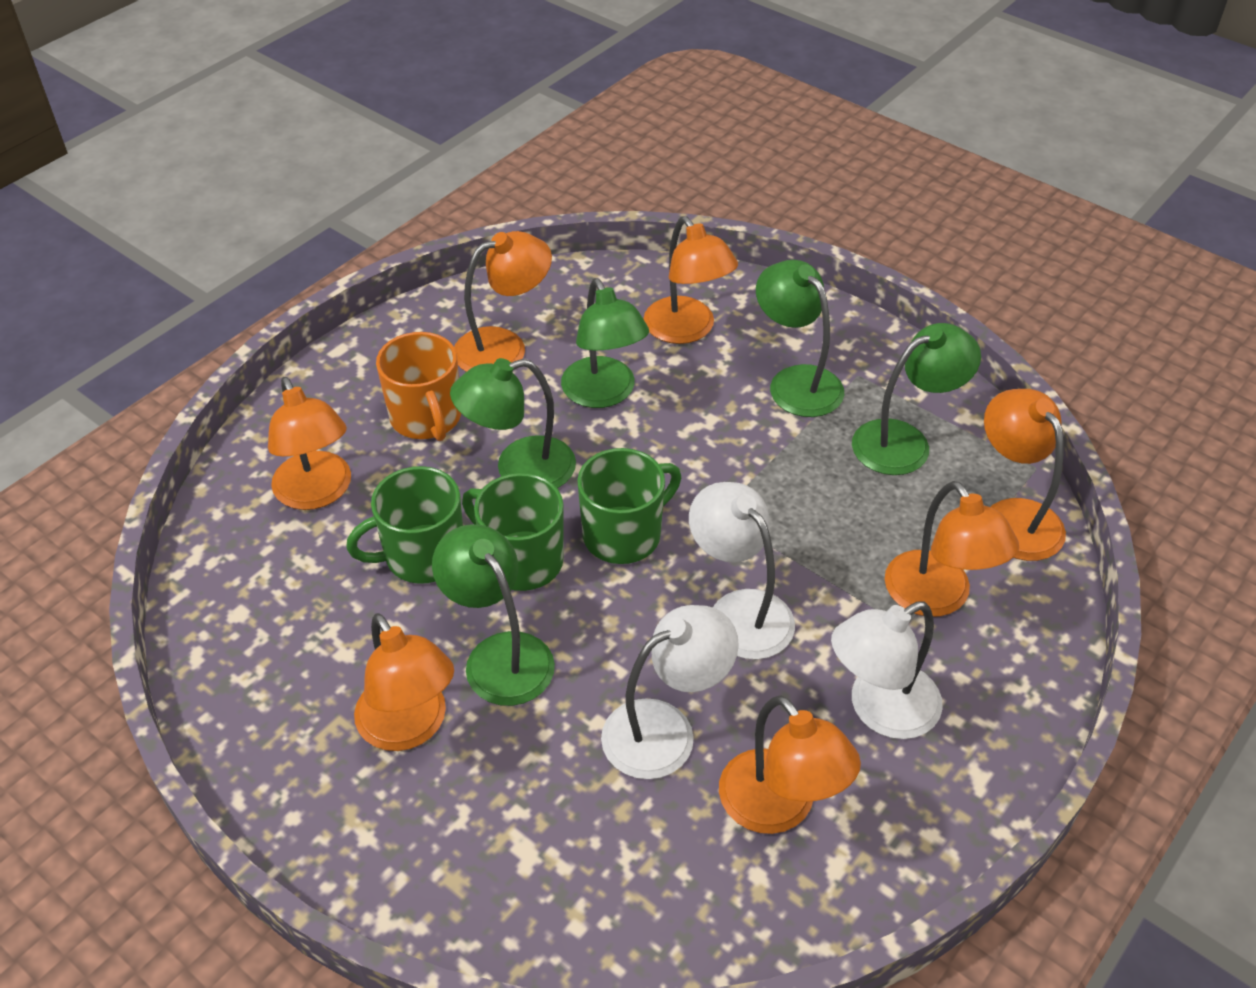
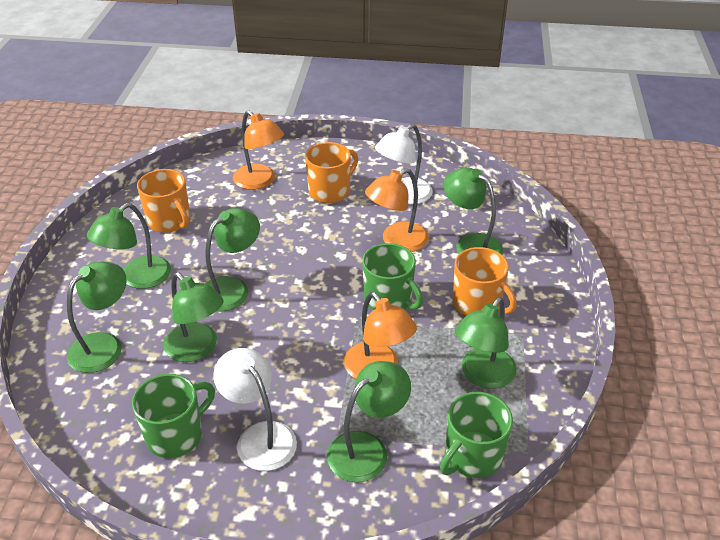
green lamp: [432,524,555,706] [450,358,576,488] [561,278,649,408] [756,260,844,417] [852,323,981,475] = 5 -> [67,261,127,373] [87,203,171,289] [163,272,224,362] [205,208,260,311] [327,361,411,482] [443,167,503,254] [455,297,517,389] = 7
orange lamp: [268,377,351,510] [354,613,454,751] [454,231,552,372] [644,217,738,344] [719,695,861,834] [885,481,1019,617] [984,389,1066,561] = 7 -> [233,111,284,190] [344,292,417,379] [365,168,429,252] = 3
orange mug: [376,332,461,441] = 1 -> [137,169,190,233] [305,142,358,203] [453,247,517,316] = 3
white lamp: [601,605,739,779] [689,482,795,660] [831,601,943,739] = 3 -> [213,348,297,471] [375,124,433,204] = 2

